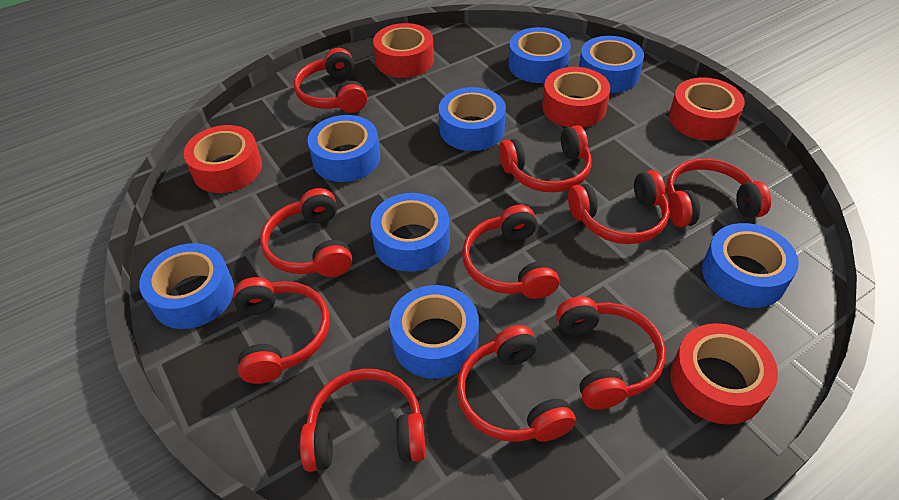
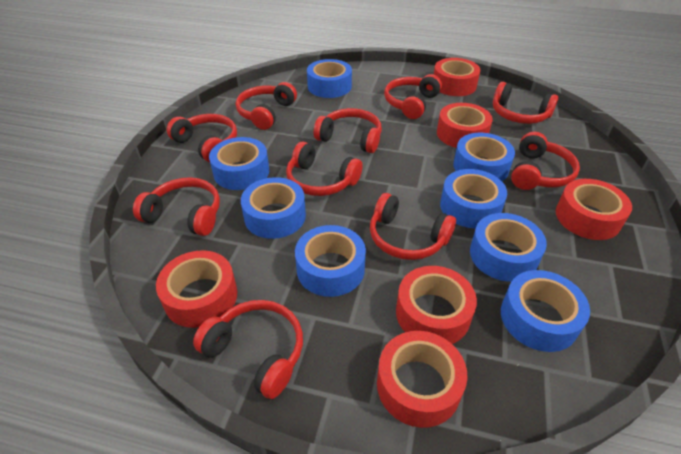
red tape: [184,125,262,193] [373,23,434,78] [542,67,610,128] [669,77,745,141] [670,323,778,425] = 5 -> [156,250,237,328] [377,331,467,428] [396,266,477,344] [434,58,480,96] [437,103,493,148] [556,179,632,240] = 6

